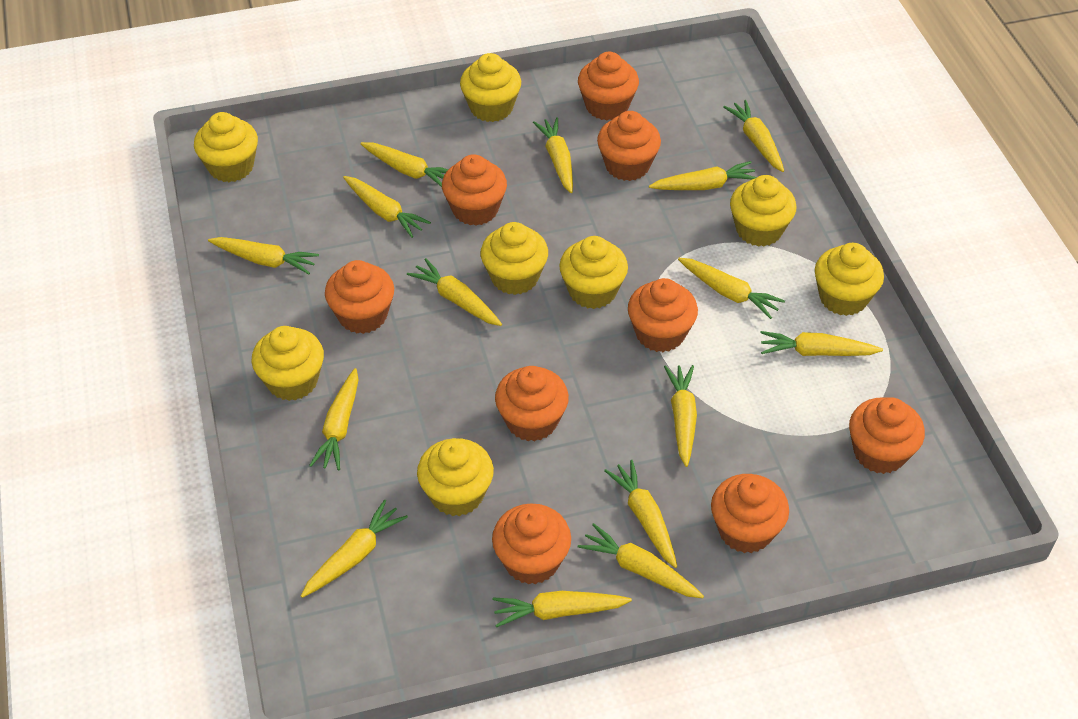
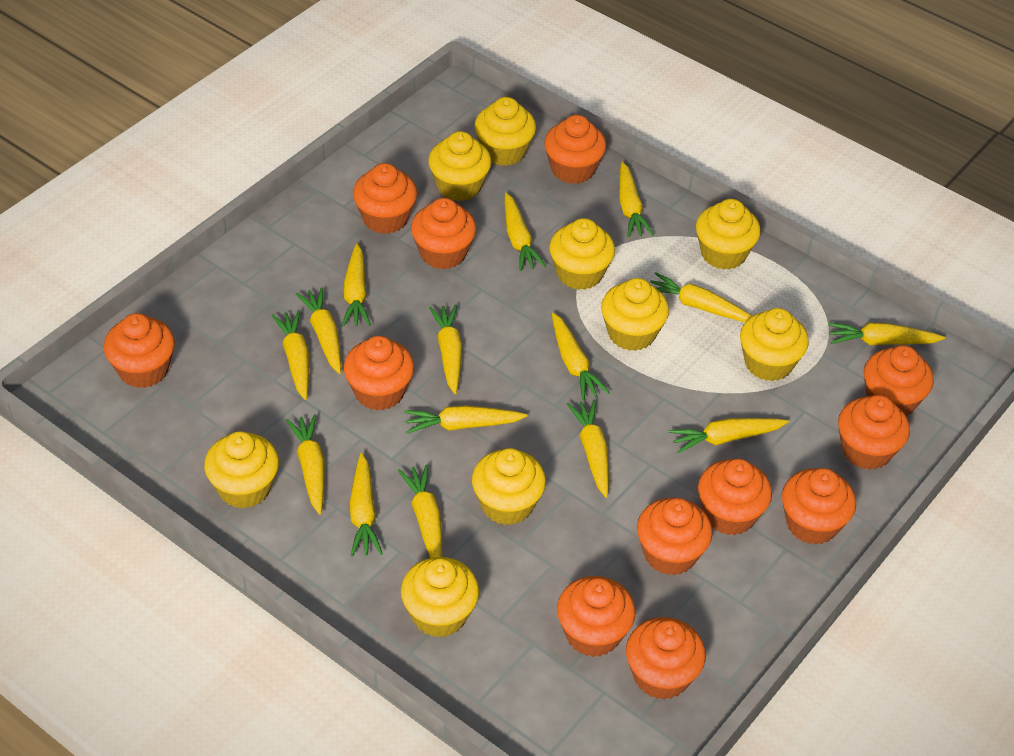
orange cupcake: [325,260,394,334] [442,154,507,226] [492,504,571,585] [495,366,569,442] [578,52,639,120] [597,111,661,181] [628,278,698,352] [711,474,789,553] [849,397,925,474] = 9 -> [104,313,175,388] [344,336,414,410] [353,163,417,234] [411,198,476,269] [544,115,606,184] [557,576,636,657] [626,617,706,700] [637,498,713,575] [698,459,772,535] [782,468,856,545] [838,395,910,470] [864,345,934,417] = 12
yellow cupcake: [194,112,258,182] [252,326,324,401] [417,438,494,516] [460,53,521,122] [481,222,548,295] [559,236,628,309] [730,175,797,247] [815,243,884,316] = 8 -> [204,431,279,509] [401,557,479,637] [428,131,492,201] [472,448,546,525] [475,97,536,166] [549,218,615,290] [601,278,669,351] [696,199,761,270] [740,308,809,381] = 9

